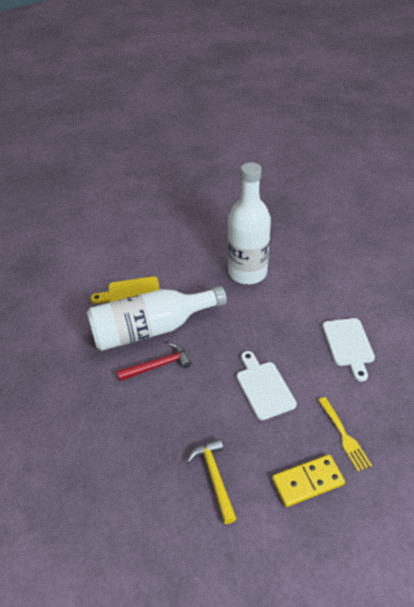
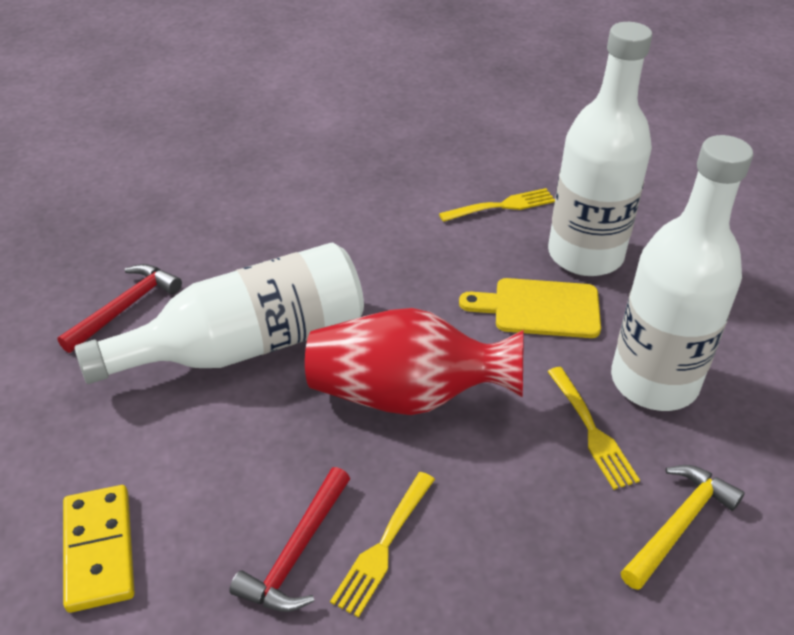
red hammer: [117,342,192,381] = 1 -> [58,264,182,353] [229,467,350,612] = 2
red vase: none = 0 -> [305,308,524,415] = 1
white bottle: [87,286,227,351] [228,162,271,284] = 2 -> [75,243,364,384] [548,22,652,276] [611,135,753,411] = 3
white cutting board: [237,351,297,420] [323,318,375,382] = 2 -> none = 0
yellow fork: [318,397,372,471] = 1 -> [330,472,435,618] [439,188,555,222] [547,367,640,490] = 3

